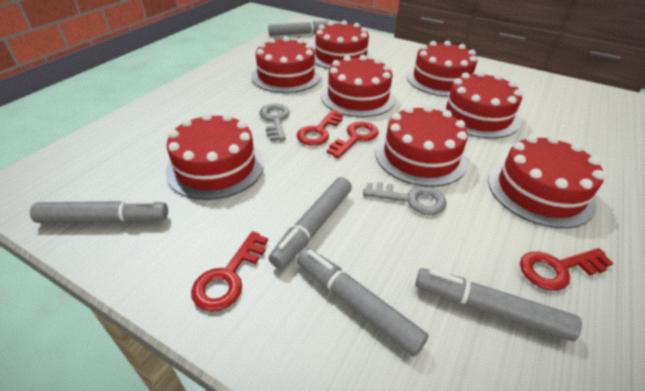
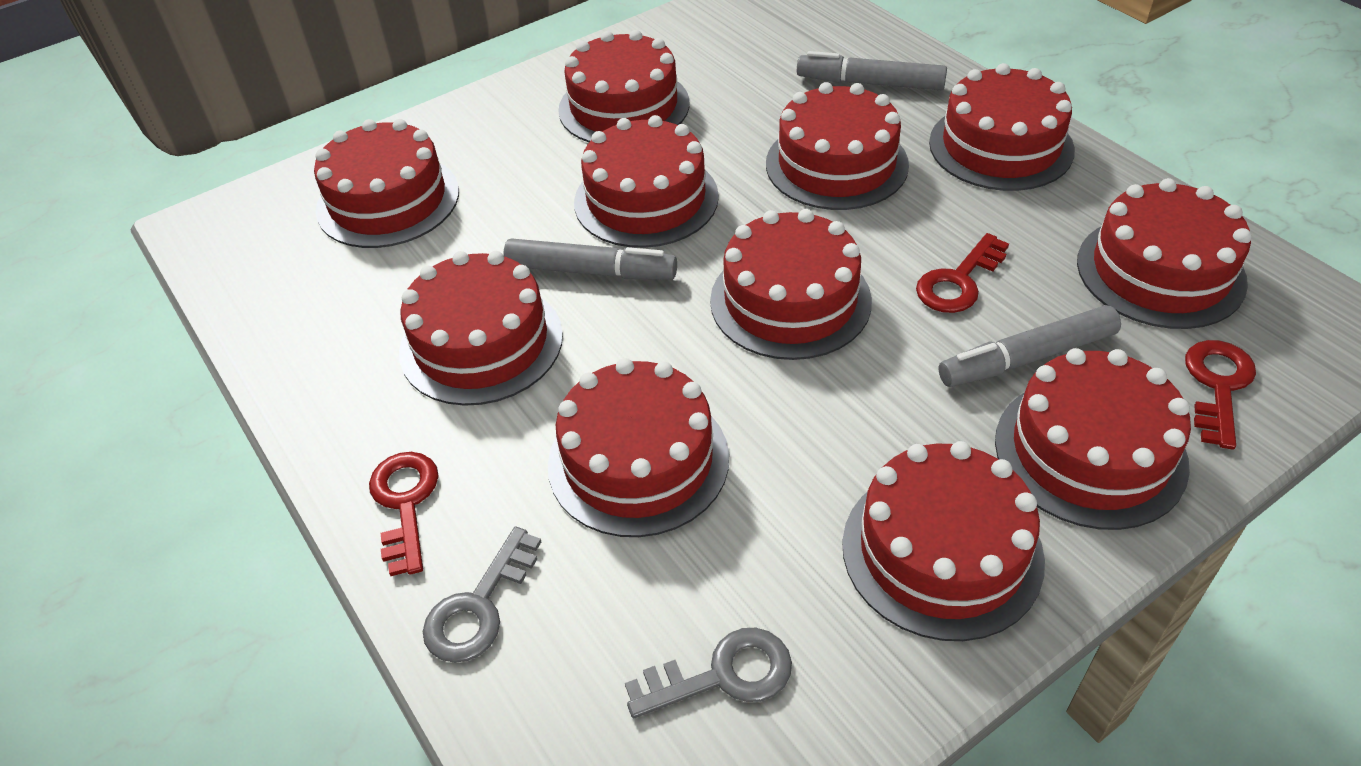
grey marker: [30,200,168,223] [268,19,328,36] [268,177,352,269] [296,248,429,357] [415,268,582,341] = 5 -> [503,238,677,280] [797,51,947,90] [938,305,1121,387] = 3
red cake: [166,113,264,200] [251,36,321,93] [314,20,372,69] [321,55,396,117] [375,105,468,187] [407,41,478,97] [438,71,523,138] [488,135,605,228] = 8 -> [314,119,459,248] [399,251,563,406] [548,358,729,537] [558,30,689,142] [574,115,719,248] [710,209,872,360] [766,82,909,210] [842,441,1045,641] [929,63,1075,191] [995,348,1191,530] [1077,178,1252,329] = 11
red key: [191,231,268,311] [296,110,344,146] [327,121,379,159] [520,248,613,291] = 4 -> [369,452,438,576] [916,233,1009,313] [1185,340,1256,450] = 3

